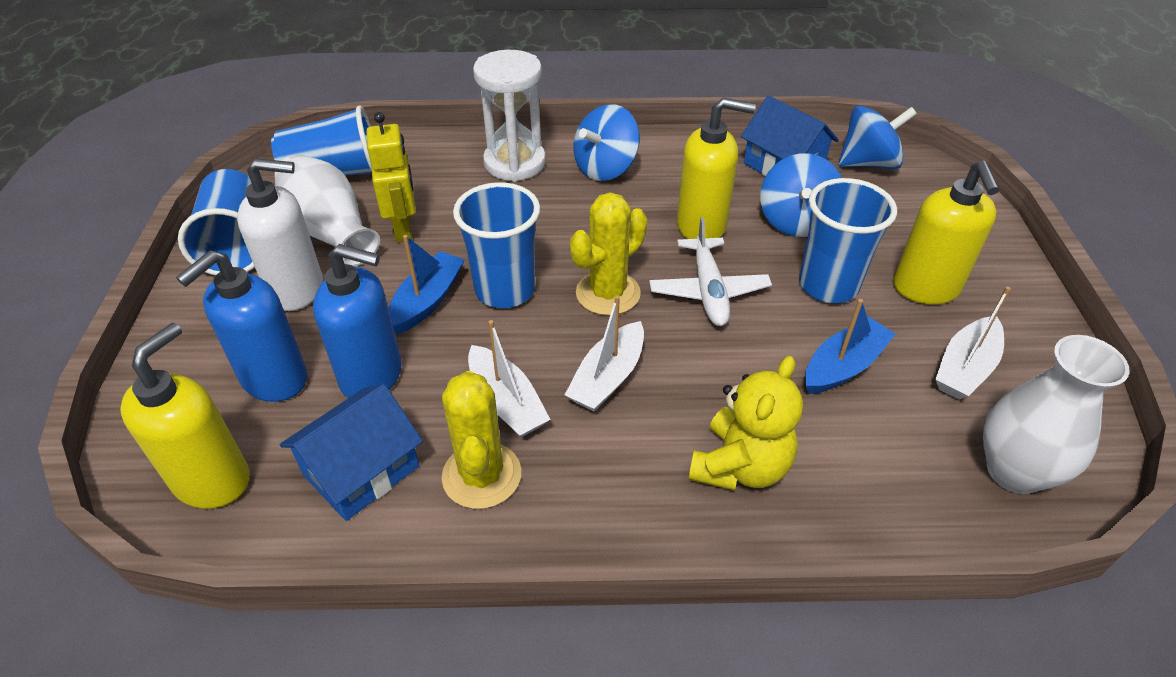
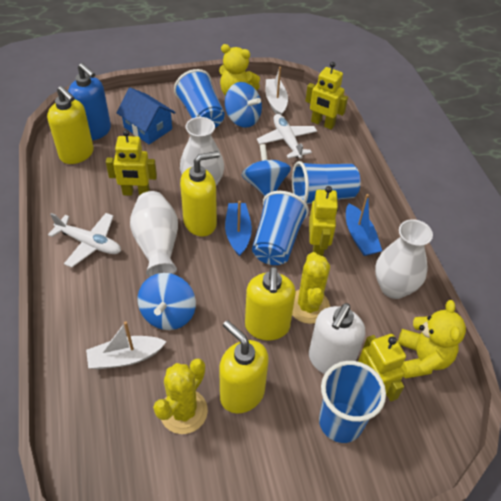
blue house: [280,384,423,521] [741,96,839,177] = 2 -> [117,87,176,144] = 1
blue soap dispenser: [176,250,307,402] [313,244,402,398] = 2 -> [68,63,111,140] = 1
white boat: [468,320,551,437] [565,295,644,412] [935,287,1011,399] = 3 -> [86,322,167,369] [266,67,288,115] = 2
white hourglass: [473,50,546,182] = 1 -> none = 0
white plane: [649,217,772,326] = 1 -> [48,213,121,268] [257,114,317,159] = 2
white vase: [275,154,380,267] [983,335,1130,494] = 2 -> [130,191,178,277] [180,117,224,186] [375,219,433,299] = 3
yellow robot: [366,112,416,242] = 1 -> [106,130,157,196] [306,62,348,130] [309,186,338,256] [358,334,406,401] = 4
yellow soap dispenser: [120,323,250,509] [677,97,756,239] [894,160,999,304] = 3 -> [47,86,94,164] [180,151,220,236] [219,320,269,413] [245,266,296,341] = 4
yellow teddy bear: [688,356,803,491] = 1 -> [219,44,260,96] [398,300,466,379] = 2

